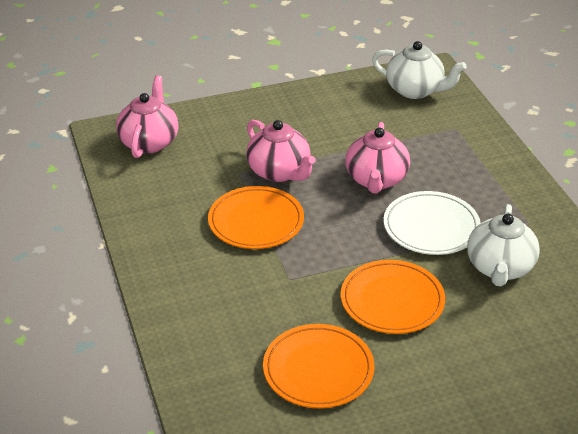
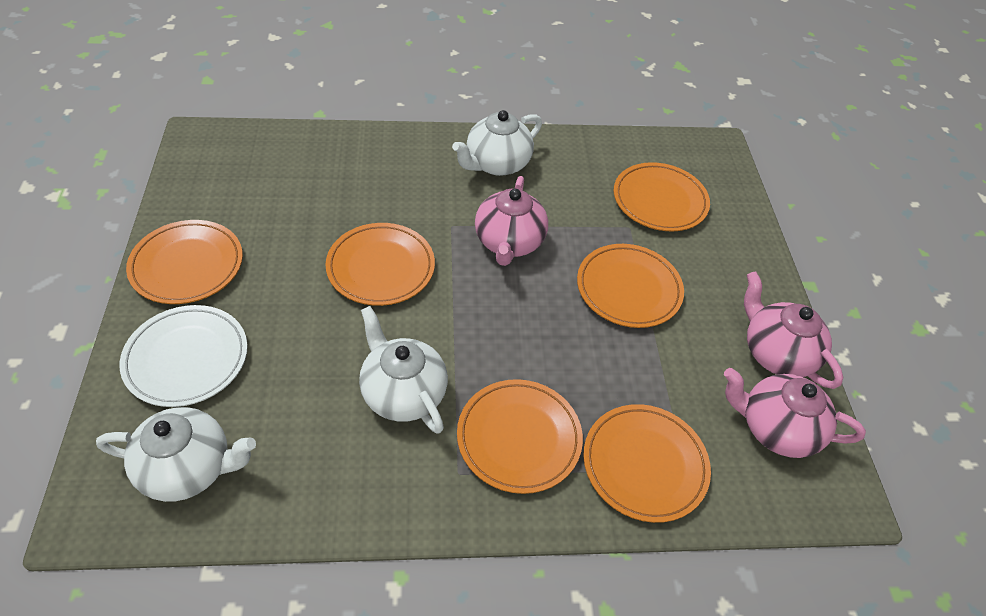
orange plate: [208,186,304,249] [263,324,374,409] [341,260,445,334] = 3 -> [126,220,243,304] [325,223,435,306] [457,379,583,494] [577,244,684,328] [583,404,711,523] [614,162,710,232] = 6
white teapot: [372,41,467,99] [467,204,540,287] = 2 -> [96,407,256,502] [359,306,448,434] [452,110,542,176] = 3

